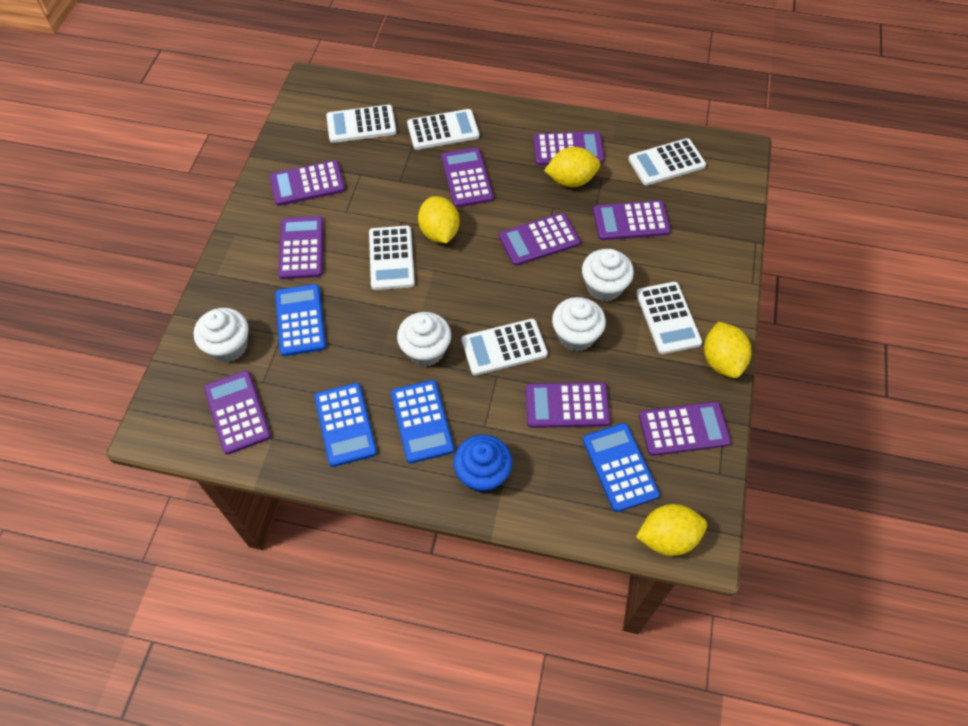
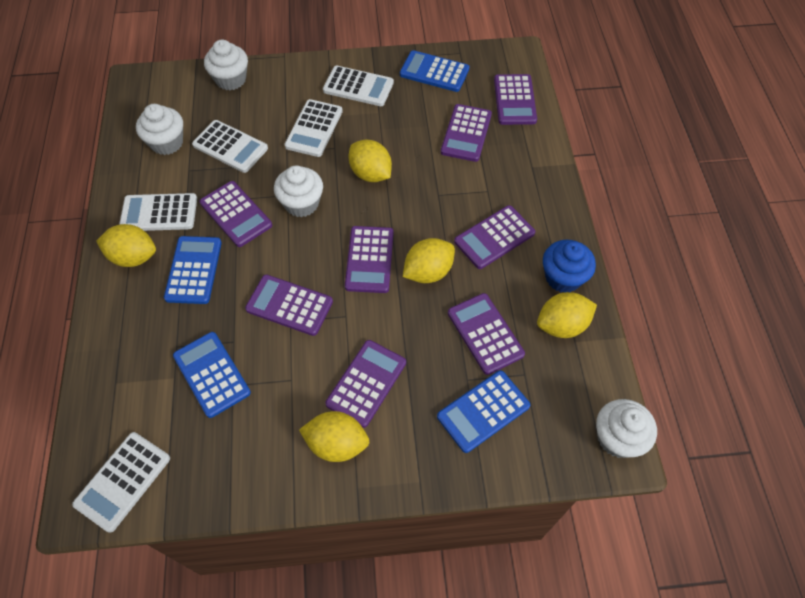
purple calculator: [204,371,271,455] [270,160,345,206] [278,216,324,279] [441,148,493,207] [499,213,580,266] [526,382,610,428] [534,132,605,166] [593,200,671,240] [639,402,731,456] = 9 -> [200,181,272,247] [245,275,333,336] [325,340,406,428] [345,226,394,293] [441,104,492,162] [448,293,525,375] [454,205,535,269] [494,74,537,125] = 8
white calculator: [326,105,396,143] [369,226,415,290] [407,109,479,150] [461,319,548,375] [628,138,706,185] [636,282,702,354] = 6 -> [72,432,170,533] [119,193,197,231] [192,120,268,173] [285,99,343,157] [323,65,394,106] = 5
yellow lemon: [418,196,459,243] [544,147,600,187] [636,504,707,556] [704,322,751,378] = 4 -> [96,224,156,267] [299,411,369,462] [349,139,392,182] [403,238,455,283] [537,292,597,338] = 5

